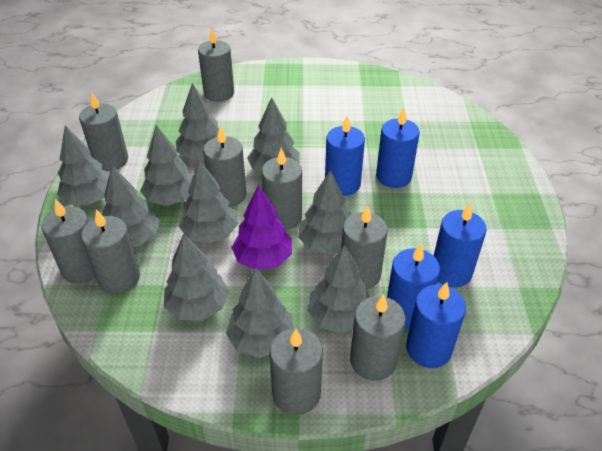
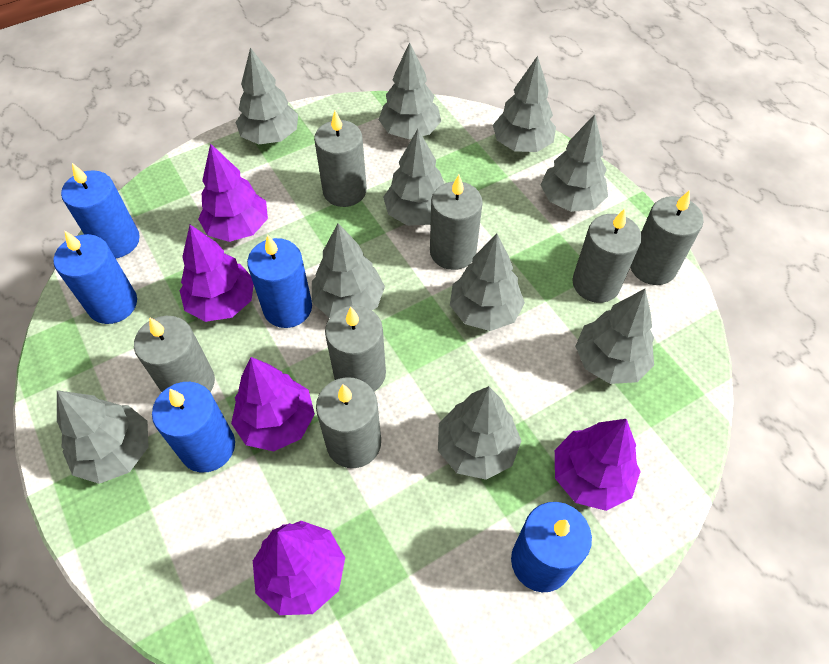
grey candle: [41,199,95,284] [79,92,128,171] [81,209,140,294] [198,28,234,102] [203,126,246,207] [261,148,302,230] [270,328,323,415] [341,205,388,289] [350,294,406,381] = 9 -> [134,316,215,392] [314,111,367,207] [316,377,381,468] [325,306,386,391] [430,175,483,270] [572,208,642,303] [630,190,704,285] = 7
purple tree: [231,185,292,270] = 1 -> [180,225,254,322] [198,143,268,242] [231,357,315,451] [253,521,345,615] [555,419,641,511] = 5

